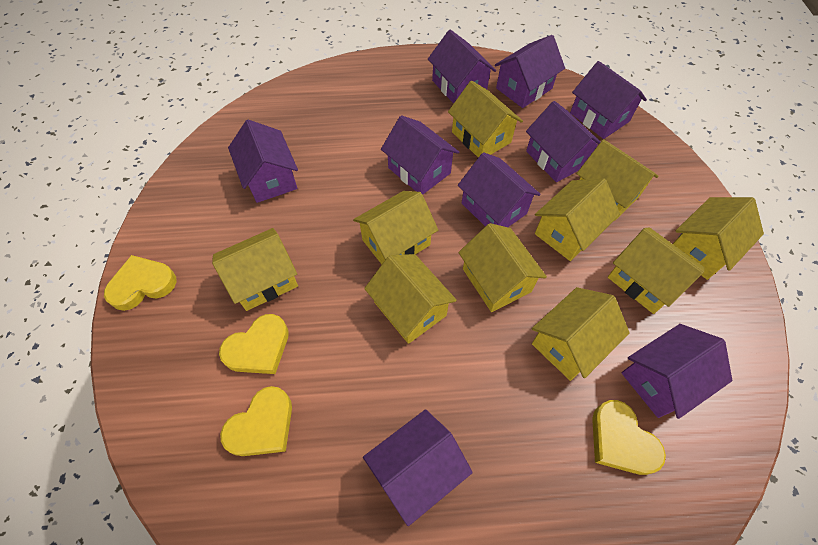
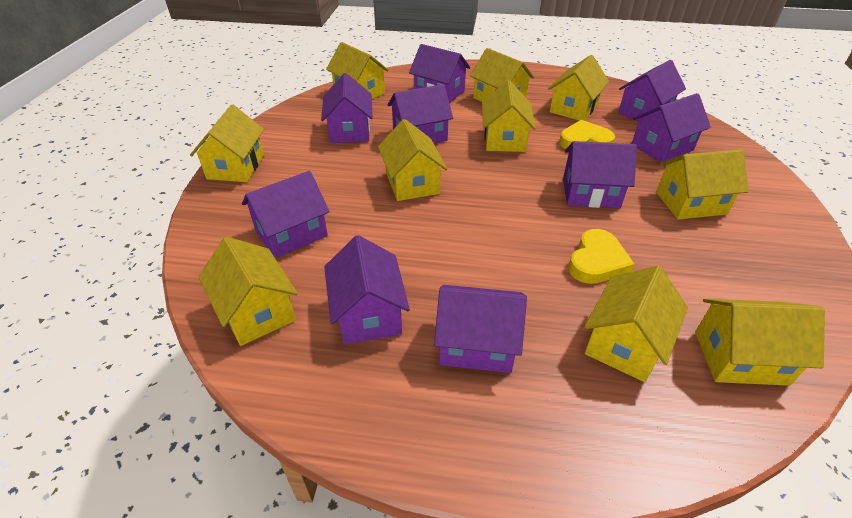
yellow heart: [104,255,176,311] [219,314,289,374] [220,386,292,456] [592,400,666,475] = 4 -> [559,120,615,149] [568,229,635,284] = 2

